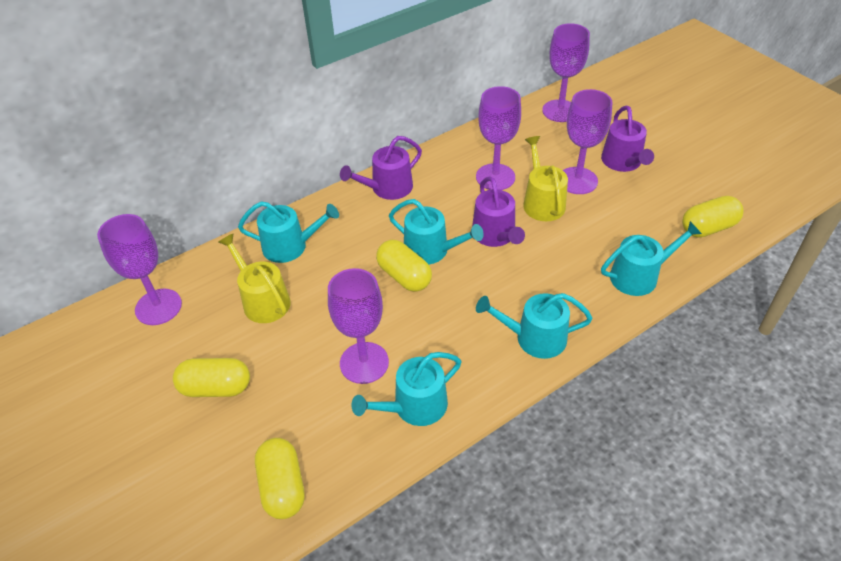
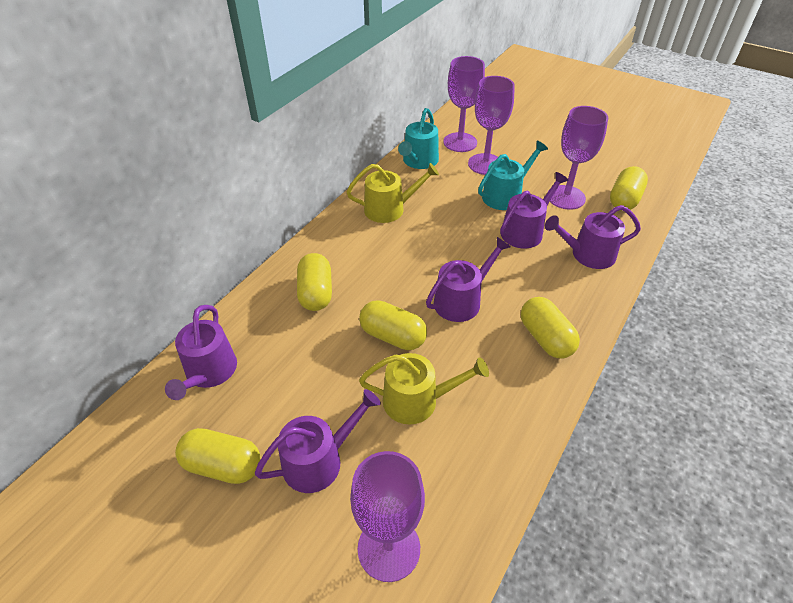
purple goblet: [97,214,182,325] [328,268,389,384] [476,86,521,190] [542,23,590,122] [563,89,613,194] = 5 -> [350,451,425,582] [443,56,485,152] [468,76,515,175] [550,106,608,210] = 4
purple watering can: [340,136,422,200] [472,176,525,247] [601,106,654,172] = 3 -> [165,305,237,400] [255,389,381,493] [426,237,511,322] [500,172,568,249] [545,205,641,269] = 5
turquoise watering can: [238,201,339,263] [351,352,461,426] [389,199,484,265] [476,293,593,359] [601,221,702,296] = 5 -> [398,108,439,169] [478,140,548,210] = 2
yellow capsule: [173,358,250,397] [255,438,305,519] [376,240,432,292] [682,196,744,237] = 4 -> [175,428,260,484] [297,253,332,311] [359,300,427,350] [521,297,580,358] [610,166,648,210] = 5

